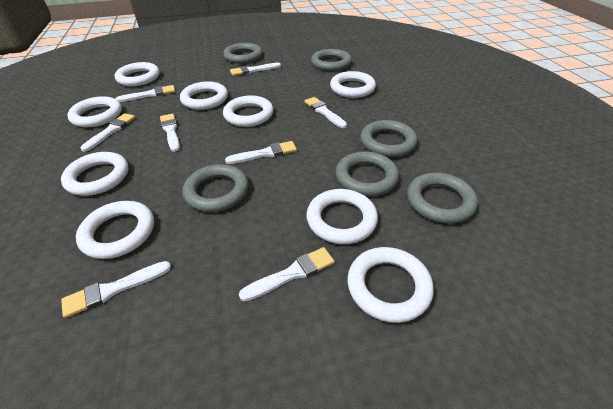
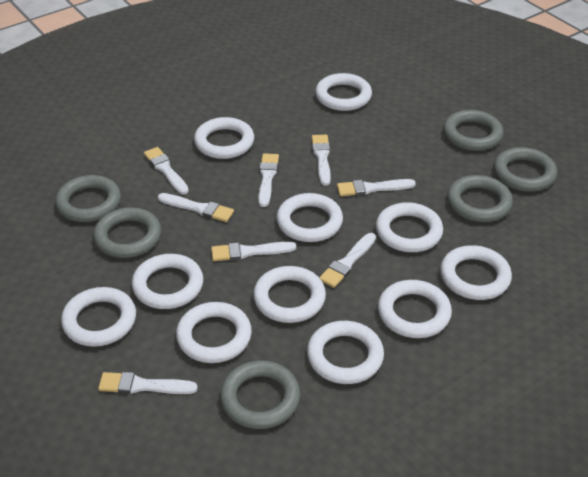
white ring: [61,152,128,196] [67,96,122,127] [76,201,154,259] [115,62,160,86] [180,81,228,110] [223,95,273,127] [306,189,378,244] [330,71,376,98] [347,247,433,323] = 9 -> [61,287,136,347] [132,254,203,309] [176,302,252,363] [194,117,254,159] [253,266,326,323] [277,193,343,242] [307,321,384,384] [315,73,372,111] [376,202,443,252] [378,280,452,338] [440,245,512,300] = 11

